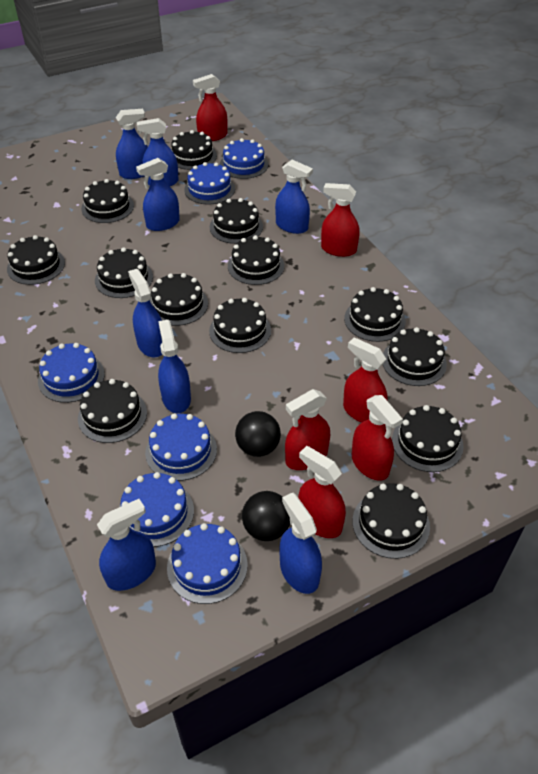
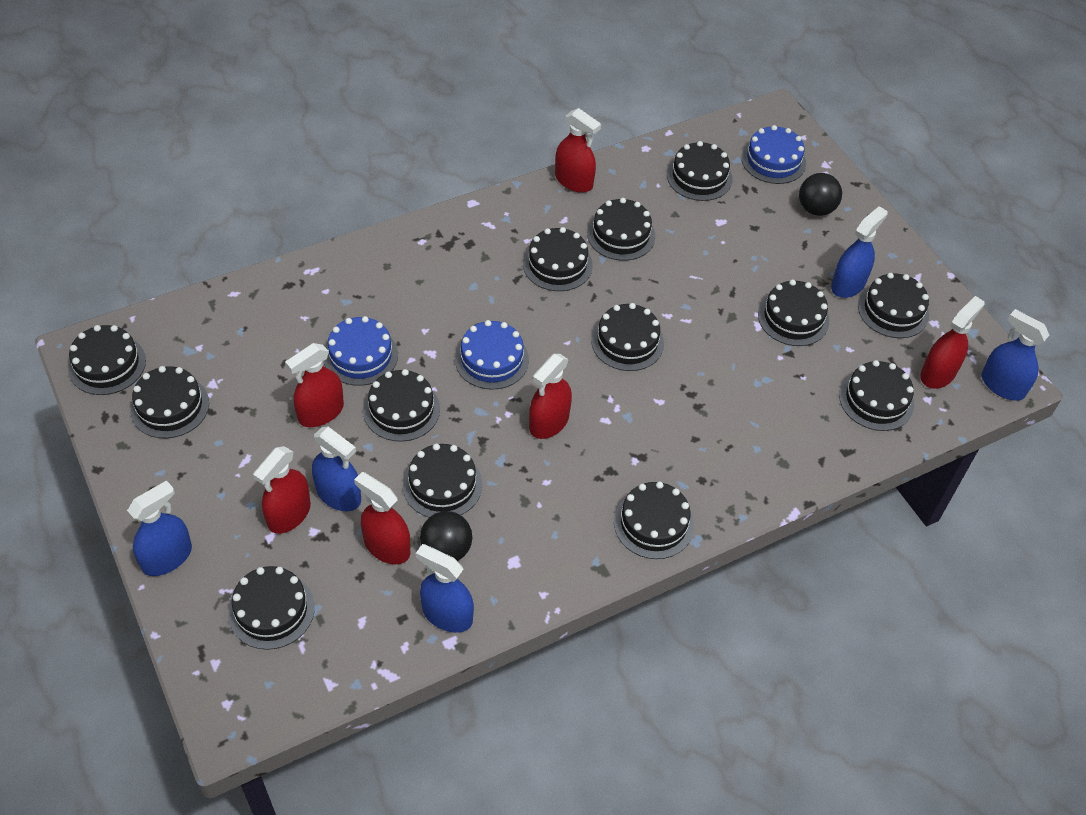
blue cake: [38,343,105,403] [119,472,194,547] [145,413,217,481] [167,523,247,604] [184,162,235,205] [220,138,268,179] = 6 -> [324,316,398,386] [455,320,529,390] [741,125,806,184] = 3
blue spray bottle: [97,499,156,591] [116,109,148,179] [128,269,162,357] [136,158,180,231] [137,118,179,186] [158,320,191,413] [275,160,313,234] [279,492,322,594] = 8 -> [127,480,192,576] [312,427,361,511] [416,544,474,633] [831,206,888,298] [981,309,1050,401] = 5

